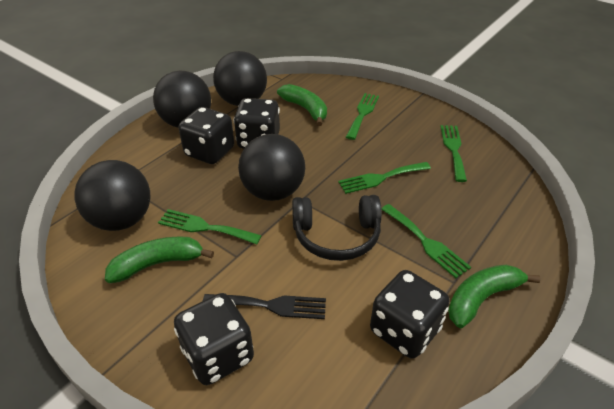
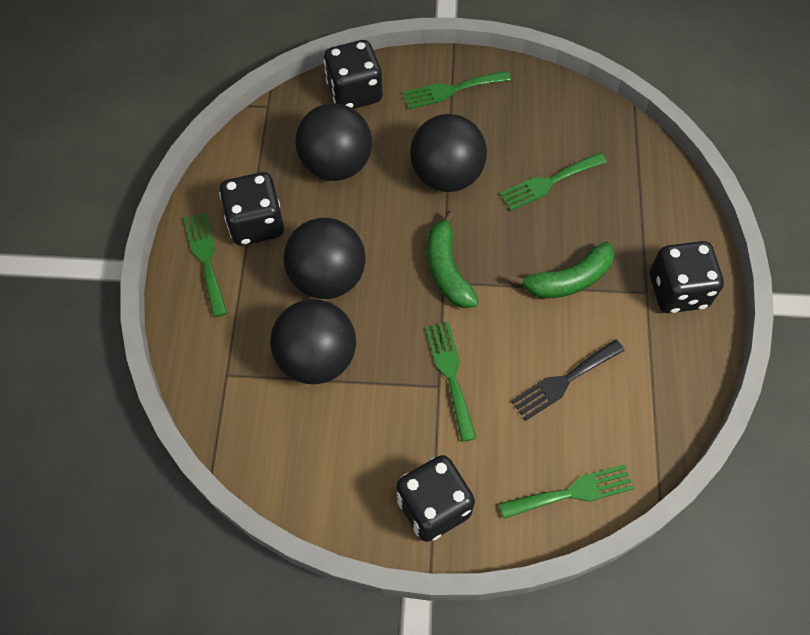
black headphones: [292,195,382,261] = 1 -> none = 0
green banana: [105,236,214,283] [277,84,327,126] [448,265,541,328] = 3 -> [427,210,479,308] [510,242,614,298] = 2

